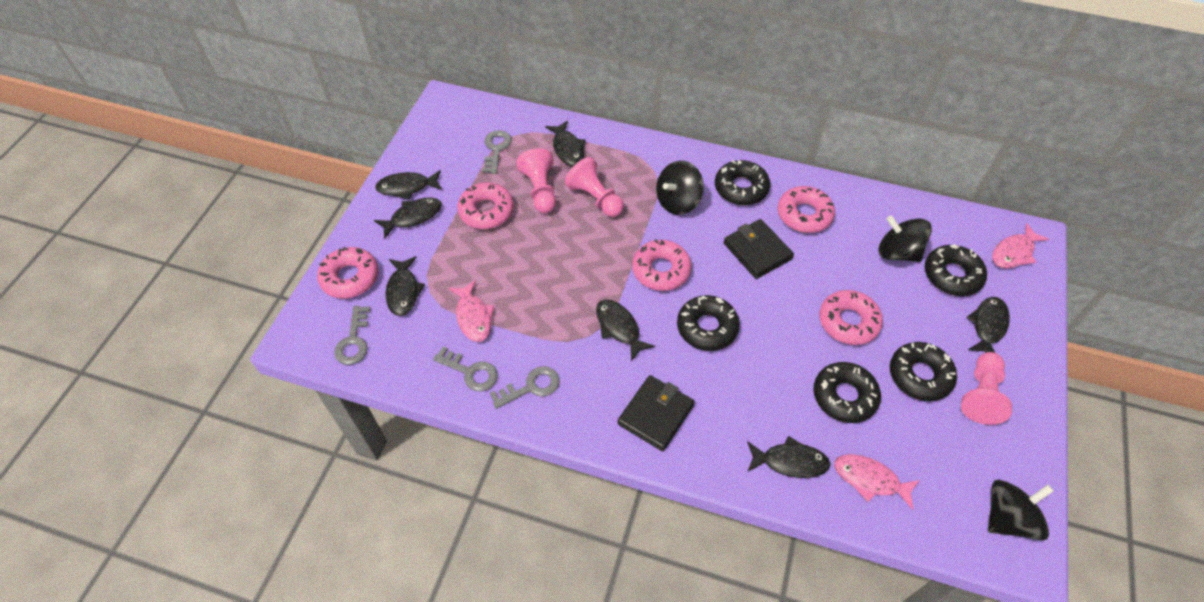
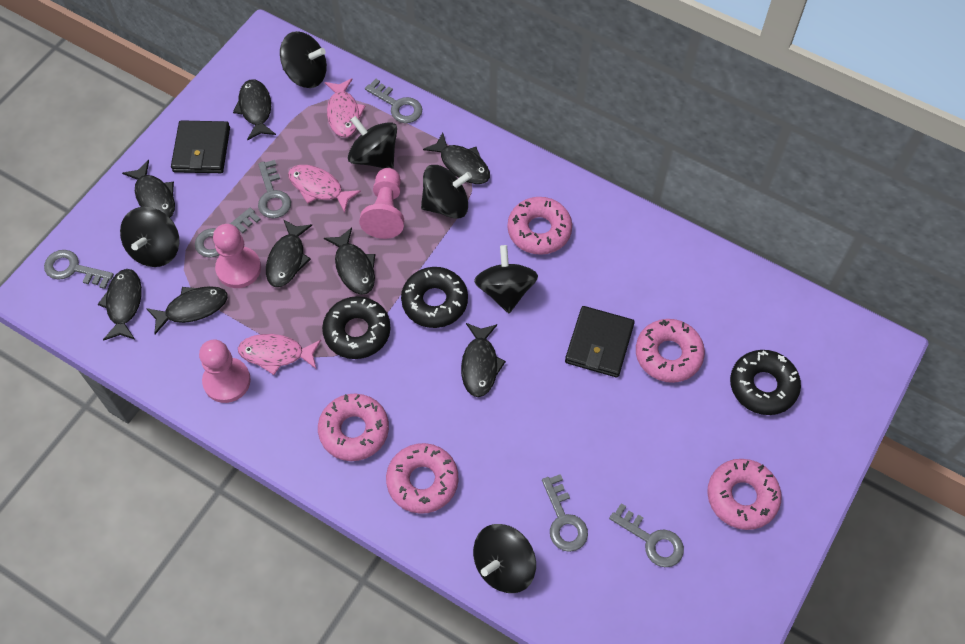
black donut: [677,295,740,351] [715,160,770,205] [814,362,881,423] [890,342,957,401] [925,244,987,296] = 5 -> [322,296,391,359] [401,267,468,328] [730,350,801,415] = 3
black fish: [374,197,442,239] [375,170,442,200] [385,256,425,316] [545,120,586,167] [596,299,655,361] [747,436,831,478] [966,297,1010,353] = 7 -> [98,269,142,341] [122,160,175,217] [146,286,228,334] [233,79,276,140] [266,219,312,287] [324,227,375,295] [423,132,490,184] [461,323,506,397] = 8
black spinning top: [656,161,704,215] [879,215,932,262] [988,480,1054,540] = 3 -> [120,207,179,267] [280,31,327,88] [348,116,397,169] [421,165,472,219] [473,524,536,593] [474,245,538,313] = 6
grey key: [334,306,370,365] [433,346,498,392] [482,130,512,174] [490,366,560,409] = 4 -> [44,250,114,289] [195,208,261,258] [258,160,291,218] [365,79,422,123] [542,474,588,552] [609,503,684,567] = 6

